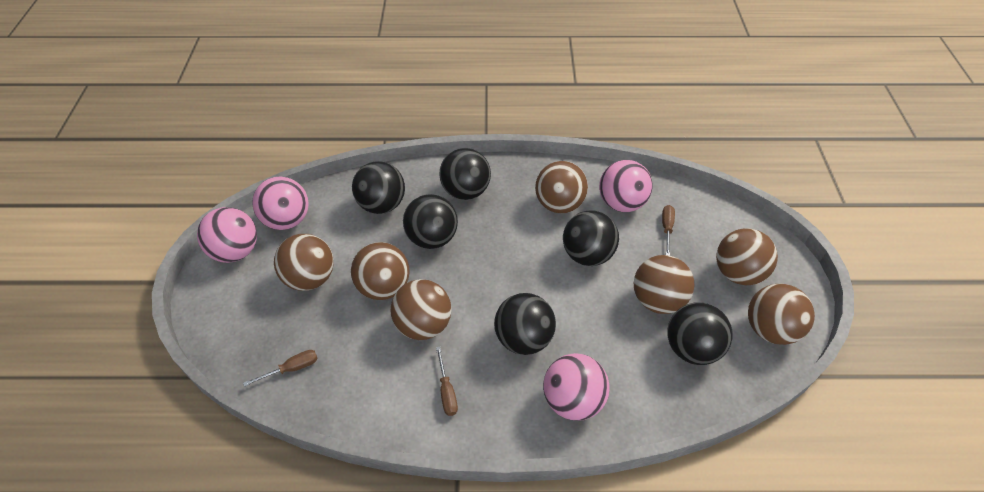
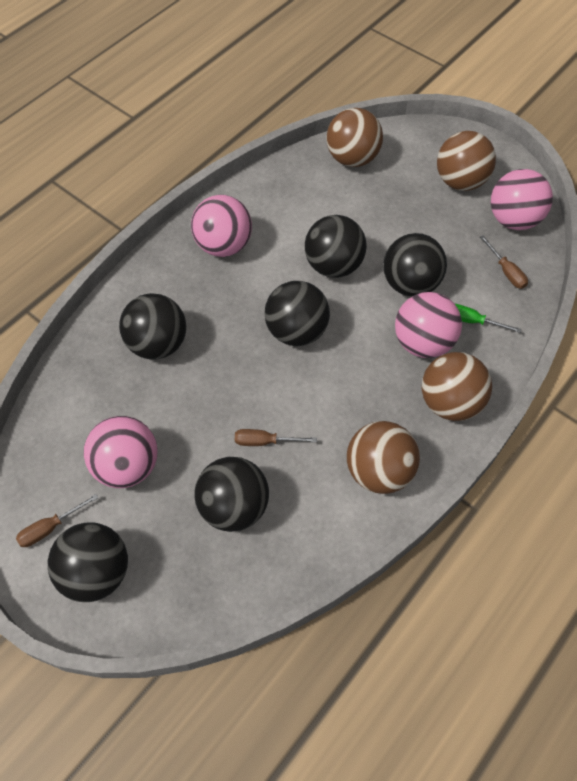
brown ball: [274,234,333,291] [351,242,410,300] [391,279,452,340] [535,161,588,214] [634,255,694,314] [716,228,778,285] [748,284,815,345] = 7 -> [326,108,383,167] [347,421,420,494] [422,352,492,421] [437,131,496,191] = 4
green screwdriver: none = 0 -> [455,304,522,333] = 1

